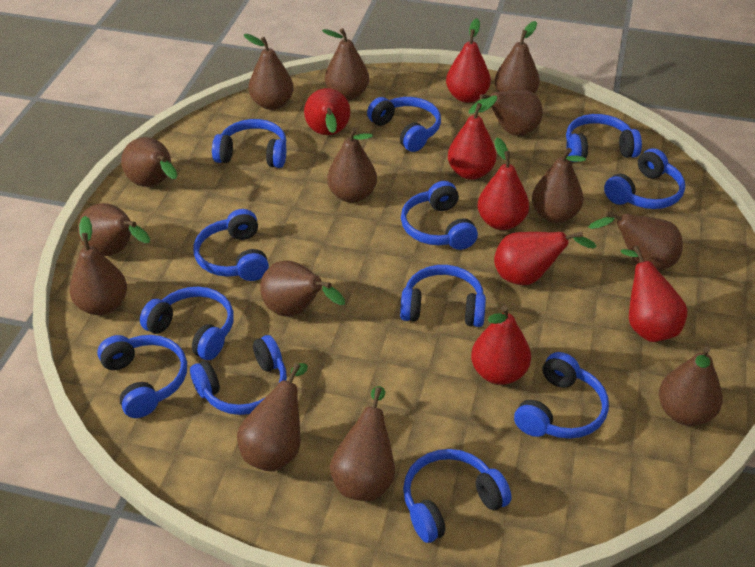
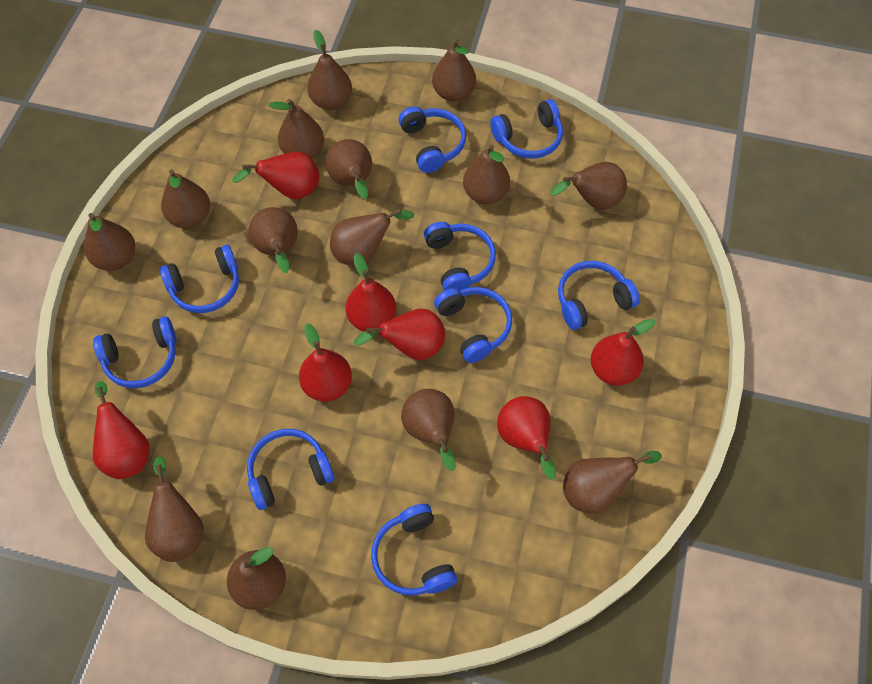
blue headphones: [97,335,187,418] [140,287,234,360] [190,335,287,415] [193,209,269,281] [212,119,286,168] [367,97,441,152] [400,265,486,327] [401,181,478,250] [403,449,512,543] [514,352,609,439] [566,114,642,162] [604,148,685,209] = 12 -> [93,316,176,388] [160,245,239,313] [247,429,334,510] [371,504,458,596] [398,106,466,173] [424,222,496,291] [434,287,512,363] [491,99,563,159] [558,261,640,330] = 9

